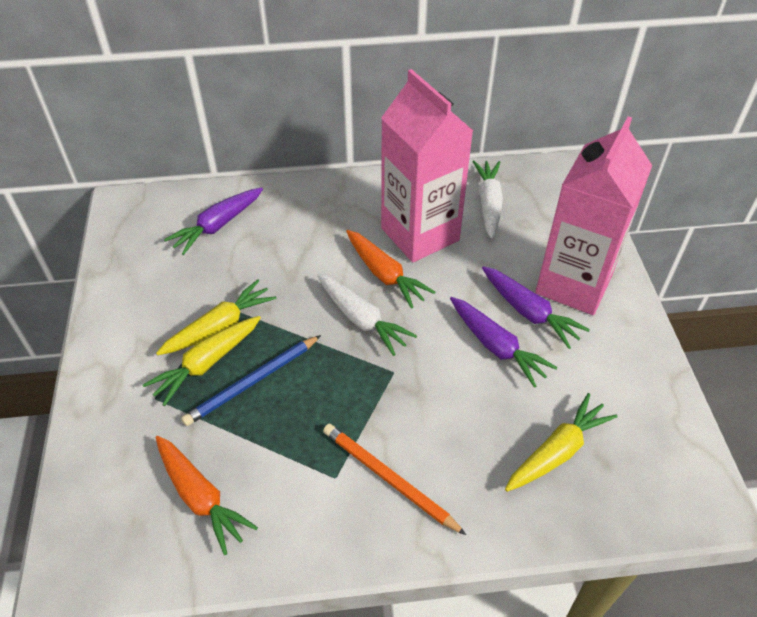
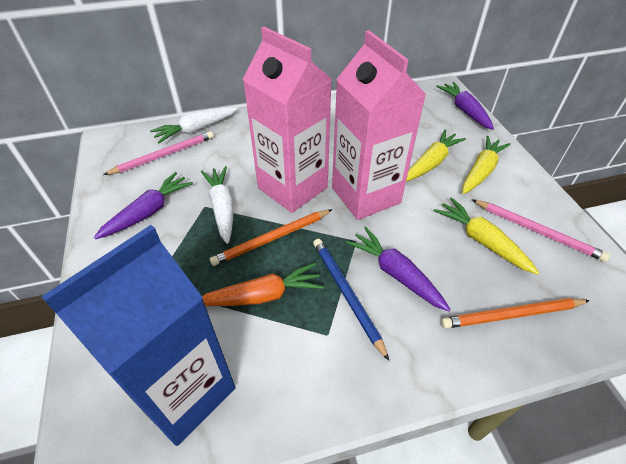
blue carton: none = 0 -> [41,225,235,446] = 1
orange carrot: [156,436,258,555] [346,230,435,309] = 2 -> [202,263,324,306] = 1
orange pencil: [323,424,466,535] = 1 -> [210,209,333,266] [441,298,590,329] = 2
pink pencil: none = 0 -> [103,131,214,175] [472,199,610,262] = 2

